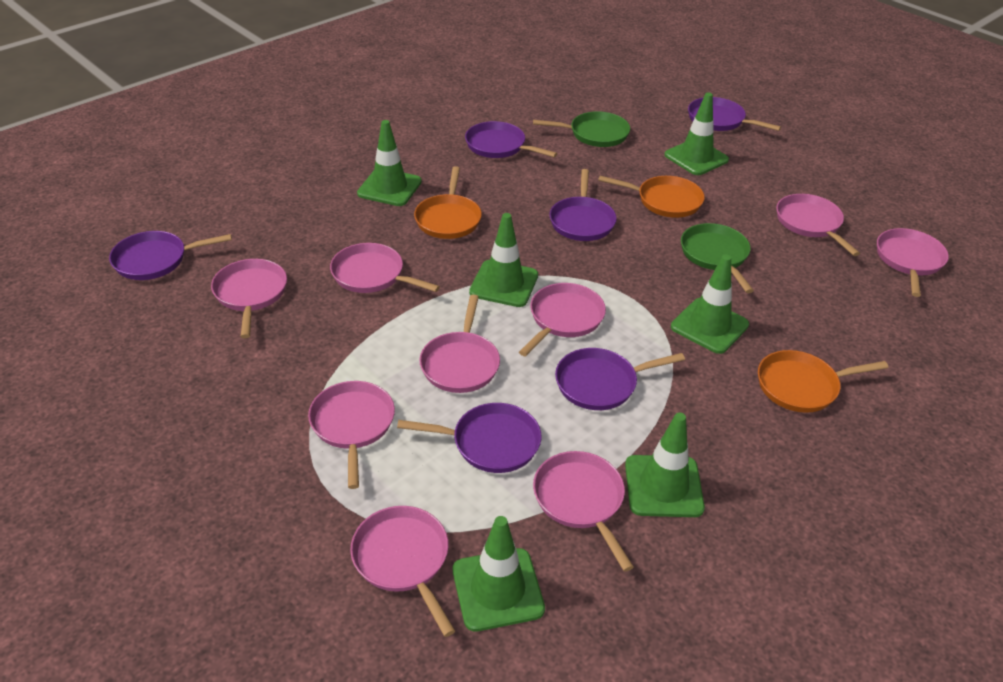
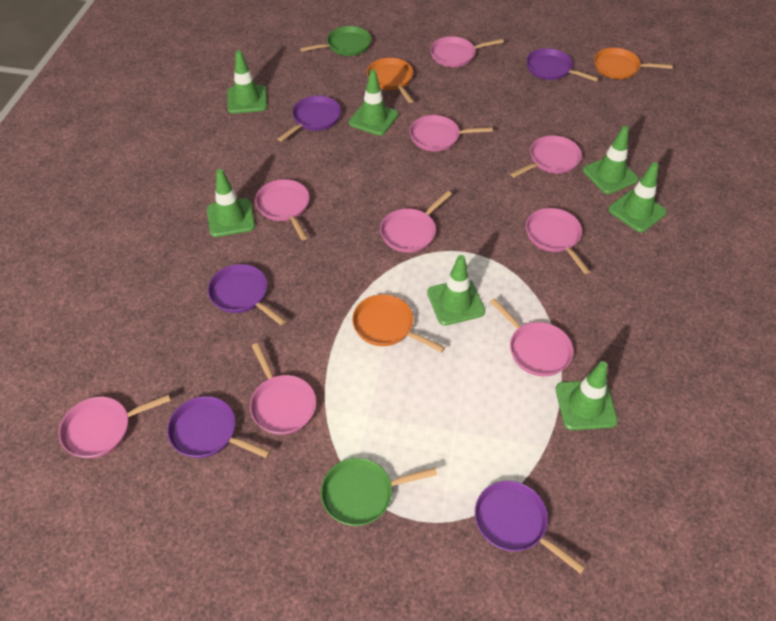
green traffic cone: [357,120,422,206] [453,516,545,632] [469,213,538,307] [625,413,705,517] [664,92,729,175] [671,254,749,354] = 6 -> [207,169,255,237] [227,50,267,114] [349,69,398,136] [427,255,485,325] [556,361,618,430] [583,126,639,194] [608,162,667,232] = 7
purple pan: [109,231,232,280] [397,403,542,473] [465,121,558,158] [549,169,617,241] [555,348,685,410] [688,97,781,131] = 6 -> [167,396,270,458] [208,264,286,326] [278,96,341,142] [475,481,586,574] [526,48,599,82] = 5

